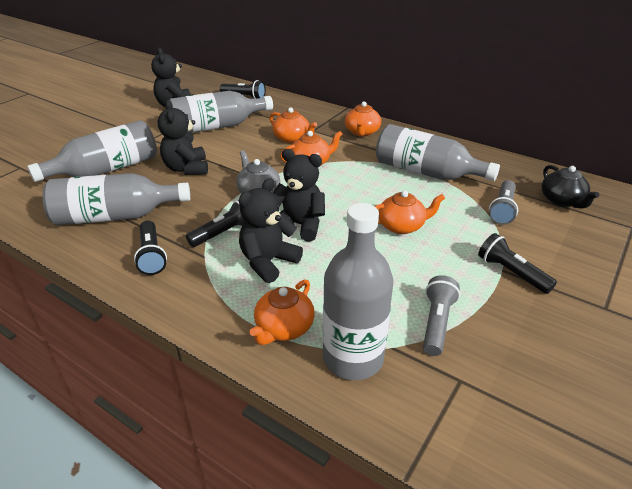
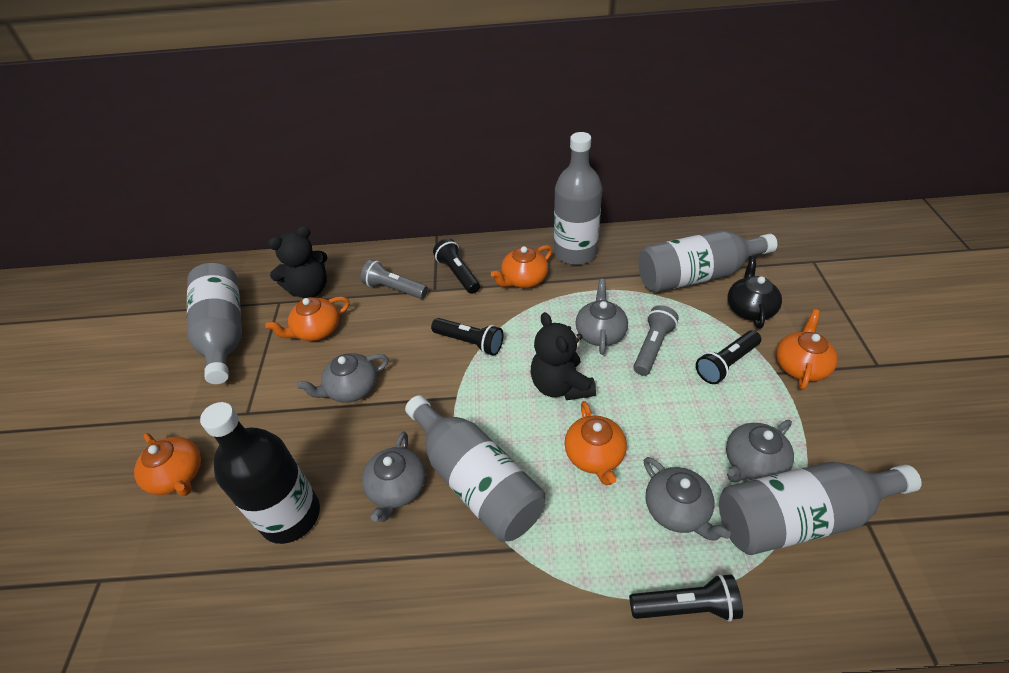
black bottle: none = 0 -> [200,402,320,544] = 1
black teddy bear: [151,48,191,107] [158,100,208,175] [239,178,303,283] [273,149,325,242] = 4 -> [268,226,328,298] [531,312,596,400] = 2
grey teapot: [236,150,280,193] = 1 -> [296,353,389,403] [362,431,426,522] [575,279,628,355] [644,457,731,540] [726,420,794,482] = 5

